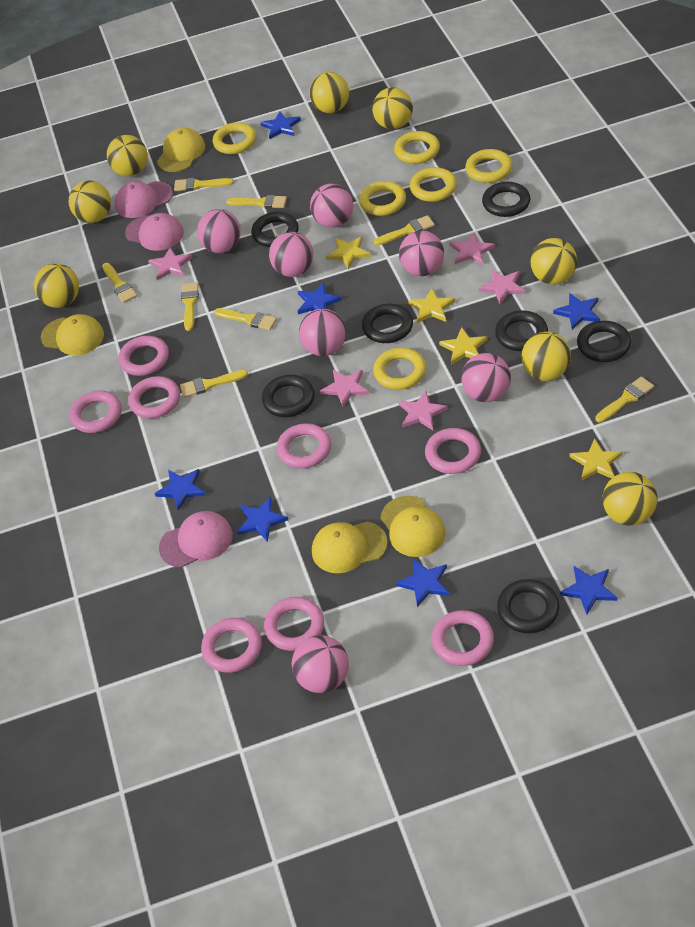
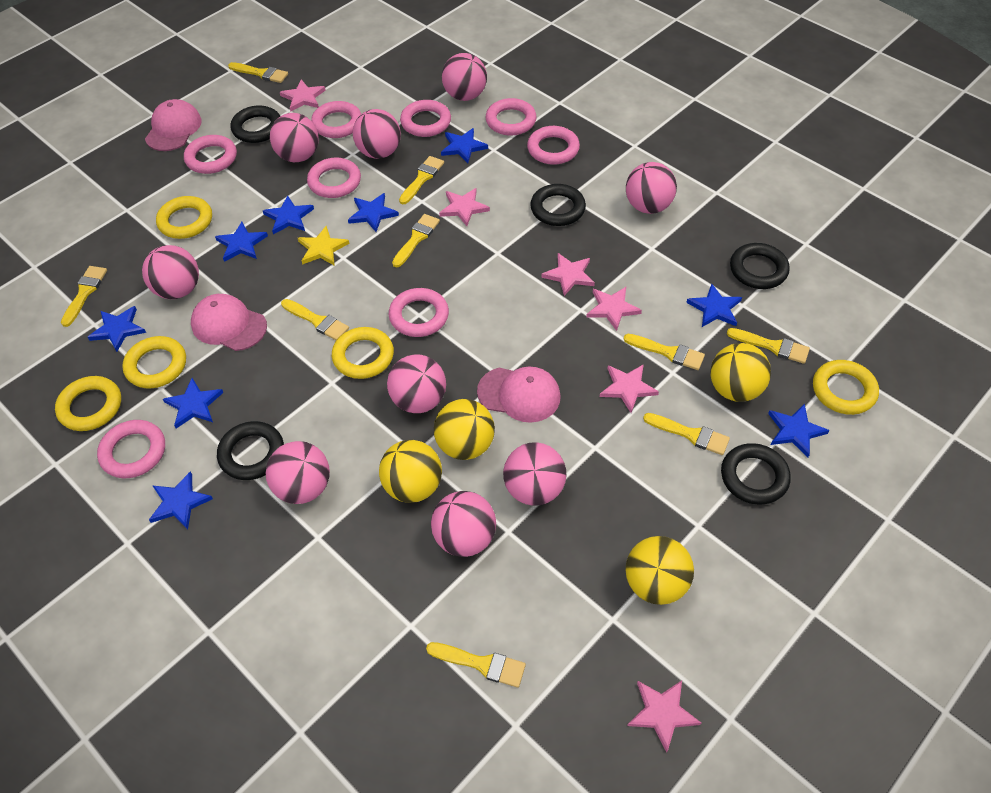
black ring: [251,212,299,247] [262,375,315,417] [362,304,413,343] [482,182,530,217] [495,310,548,351] [497,579,559,633] [577,321,631,362] = 7 -> [217,421,284,480] [231,106,280,143] [530,184,586,226] [721,443,791,505] [730,243,790,289] = 5
blue star: [155,469,206,511] [237,497,288,542] [260,111,301,139] [298,283,341,314] [396,559,449,607] [553,293,600,330] [560,566,617,614] = 7 -> [88,306,146,352] [149,472,213,529] [163,378,223,429] [215,222,268,262] [263,196,314,234] [348,193,399,232] [441,128,488,163] [686,284,742,327] [768,404,830,457] = 9
pink ball: [197,209,241,253] [269,232,314,277] [292,635,349,693] [299,309,346,356] [310,184,353,228] [399,231,444,276] [461,353,511,402] = 7 -> [142,245,199,299] [266,441,330,504] [270,113,319,162] [353,109,401,159] [387,355,446,413] [431,491,496,557] [442,53,487,101] [503,442,566,506] [626,162,677,214] = 9
pink star: [148,248,192,280] [320,370,369,407] [398,391,448,430] [450,233,495,265] [479,270,525,304] = 5 -> [280,80,326,112] [439,188,490,226] [541,253,595,296] [586,287,642,331] [600,364,659,413] [627,680,701,753] = 6
yellow ball: [34,263,79,308] [69,180,111,223] [107,135,148,176] [309,72,349,113] [372,87,413,129] [521,332,571,381] [530,238,577,285] [602,472,657,526] = 8 -> [379,440,442,503] [434,399,495,460] [625,536,694,605] [710,343,771,402] = 4
yellow brush: [102,263,137,303] [174,178,234,191] [180,370,248,398] [181,282,199,331] [214,308,277,330] [226,195,287,209] [374,215,435,245] [595,376,654,423] = 8 -> [61,266,107,327] [228,62,288,83] [281,299,349,340] [392,214,440,267] [399,156,444,204] [426,642,526,688] [624,334,705,370] [643,413,730,455] [727,328,810,364] = 9
yellow cap: [41,314,104,355] [157,128,205,172] [312,521,388,573] [381,496,446,557] = 4 -> none = 0
yellow ring: [213,122,256,154] [359,181,406,216] [373,348,426,390] [394,131,440,164] [410,167,457,202] [465,149,513,183] = 6 -> [55,376,121,431] [122,336,186,388] [156,196,212,239] [332,327,394,379] [813,360,879,415] = 5
yellow star: [326,236,371,270] [408,288,455,323] [439,327,487,365] [569,438,623,481] = 4 -> [298,226,349,266] = 1

